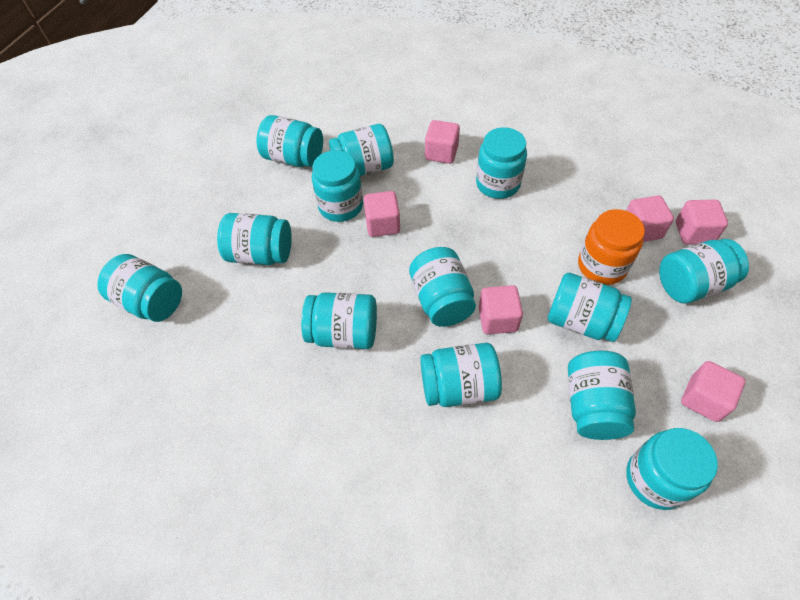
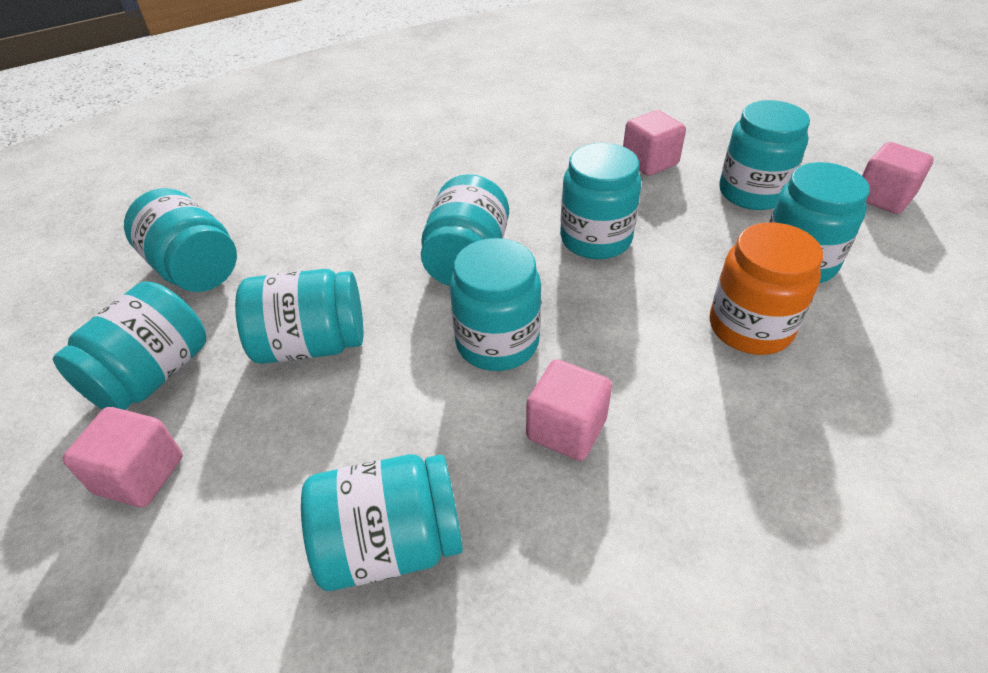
pink cube: [363,191,400,237] [425,120,460,164] [479,285,523,334] [626,195,674,242] [676,200,728,245] [681,361,746,422] = 6 -> [63,407,182,507] [526,359,612,461] [623,110,686,176] [862,142,934,214] = 4
turquoise jar: [97,254,182,322] [217,213,292,265] [257,115,323,167] [301,292,377,349] [312,150,363,222] [329,124,394,176] [409,247,476,327] [420,343,502,407] [476,127,527,199] [548,273,632,342] [568,351,636,440] [626,428,718,510] [659,239,749,304] = 13 -> [53,281,206,410] [124,188,237,292] [235,269,363,364] [301,454,463,591] [421,174,509,286] [450,238,541,371] [560,143,641,259] [720,100,810,210] [769,162,870,283] = 9

